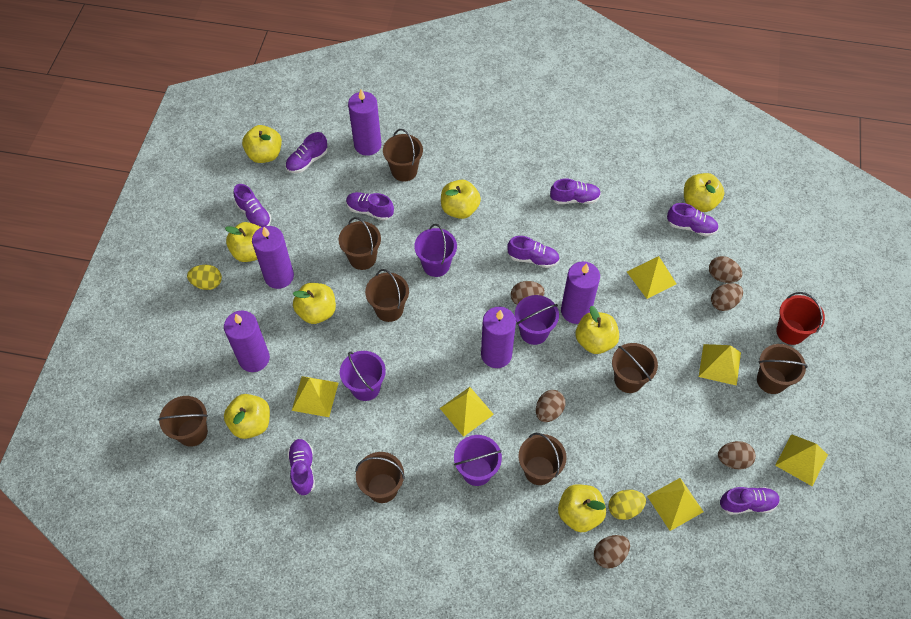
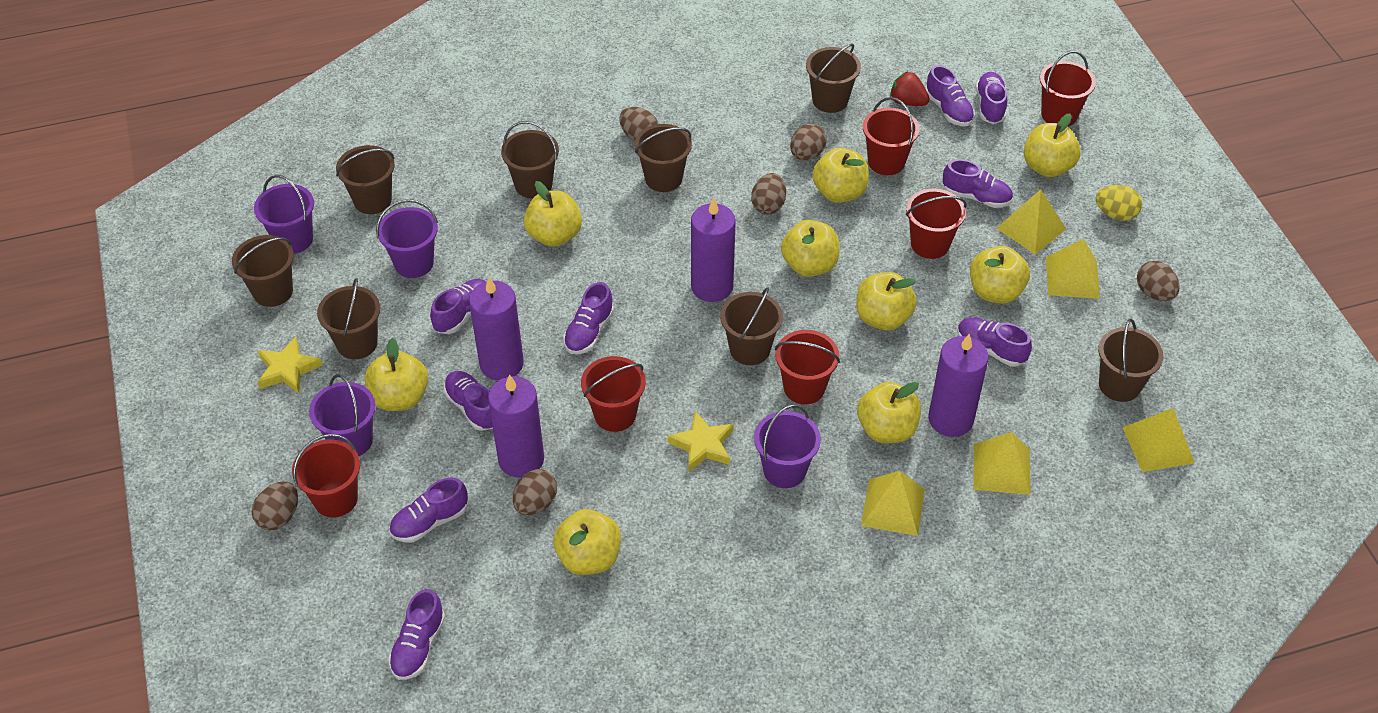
purple candle: [224,310,270,372] [252,226,294,289] [348,90,382,156] [481,307,516,368] [561,261,600,324] = 5 -> [469,277,524,381] [488,374,544,478] [691,198,736,302] [928,334,989,437] = 4
purple shoe: [234,184,271,227] [285,132,328,173] [288,439,315,495] [346,192,394,221] [507,236,560,268] [550,179,601,204] [667,203,718,236] [720,487,780,515] = 8 -> [388,589,445,680] [389,477,468,542] [430,279,486,334] [444,371,493,431] [563,282,614,354] [926,65,975,126] [943,159,1013,208] [957,317,1032,367] [976,72,1007,124] = 9
red bucket: [776,292,825,345] = 1 -> [292,434,360,517] [581,356,646,432] [775,330,840,404] [863,97,920,175] [906,188,967,259] [1040,51,1096,127] = 6
red strawberry: none = 0 -> [890,71,930,106] = 1
yellow apple: [224,394,270,439] [225,222,261,262] [242,125,282,163] [293,283,336,324] [441,180,481,219] [558,484,606,532] [576,306,619,354] [684,173,725,212] = 8 -> [365,338,428,411] [524,181,582,247] [553,509,621,575] [781,220,839,277] [812,148,869,203] [856,272,917,330] [857,382,921,443] [970,246,1030,304] [1024,113,1081,177] = 9
yellow egg: [187,265,222,290] [608,490,646,520] = 2 -> [1096,185,1142,221] = 1
yellow pyramid: [292,376,338,417] [440,387,494,437] [627,256,676,299] [647,478,703,531] [699,344,741,386] [775,434,828,486] = 6 -> [861,471,925,536] [974,432,1031,495] [996,189,1066,255] [1046,239,1100,299] [1122,408,1195,472] = 5
yellow star: none = 0 -> [257,337,322,394] [667,411,734,472] = 2

